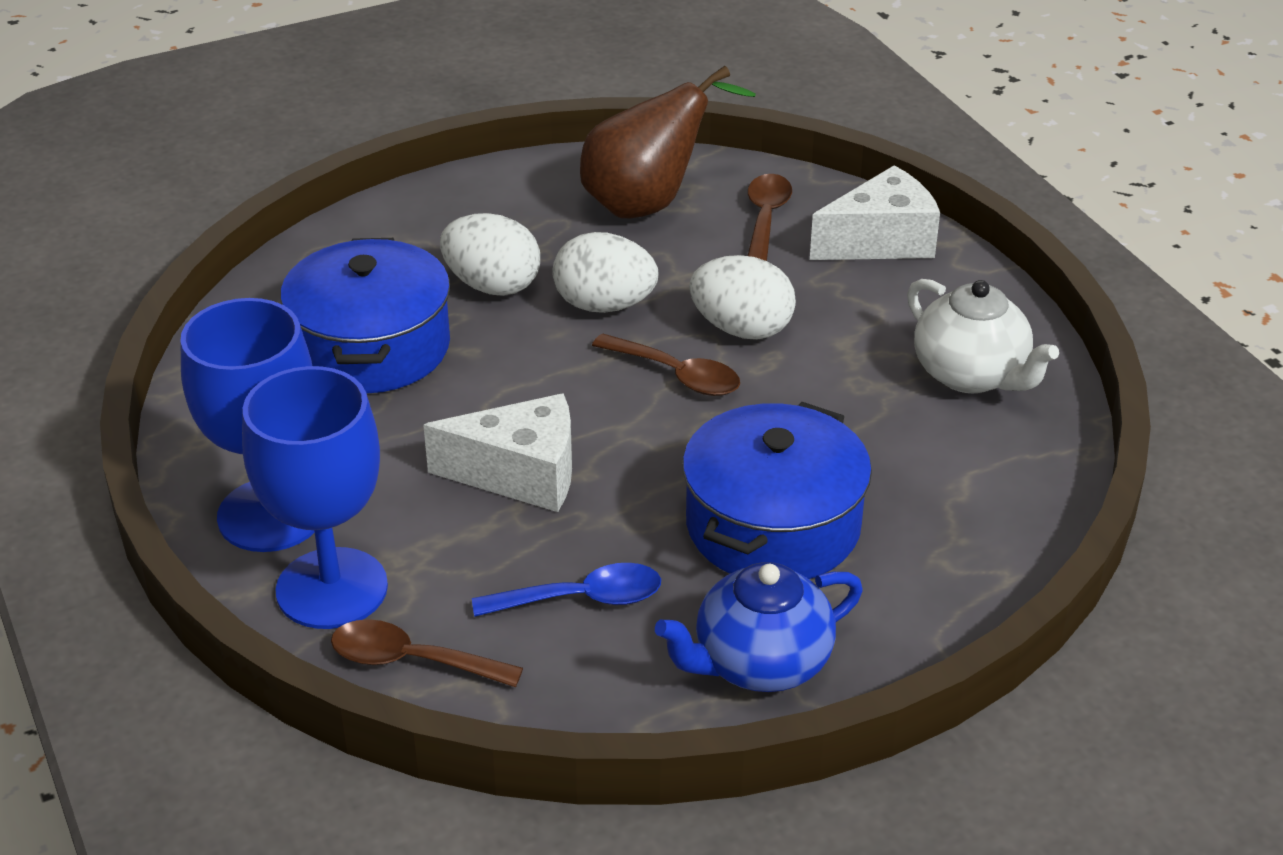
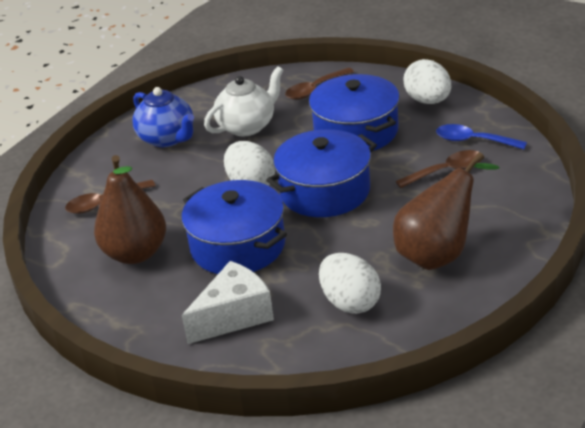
blue goblet: [180,298,315,552] [242,366,388,629] = 2 -> none = 0
blue pot: [280,238,450,393] [682,402,872,579] = 2 -> [181,180,287,274] [266,129,377,217] [309,74,400,151] = 3
brown pear: [580,66,756,218] = 1 -> [94,155,166,264] [393,152,500,270] = 2
white cheese: [423,393,572,512] [810,165,940,260] = 2 -> [182,261,274,344] = 1

